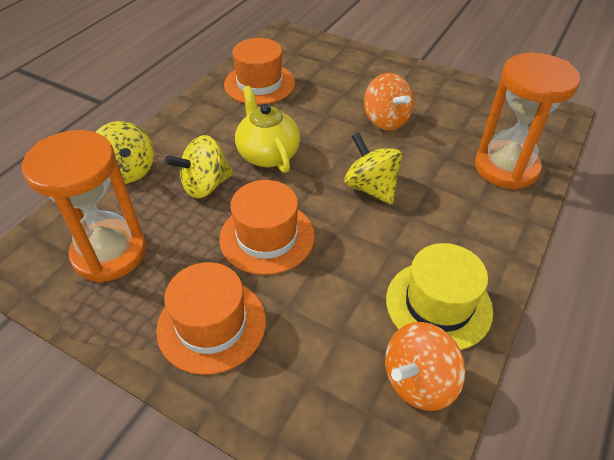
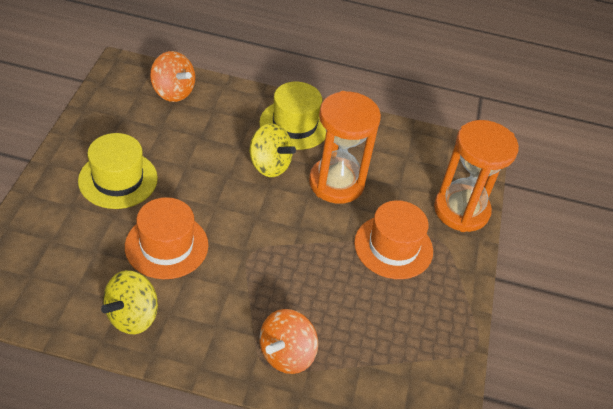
orange hat: [156,262,266,375] [219,180,315,275] [224,38,295,105] = 3 -> [125,197,208,279] [354,200,433,279] = 2
yellow hat: [386,243,493,350] = 1 -> [78,133,158,209] [259,82,326,150] = 2
yellow spinning top: [95,121,154,184] [165,135,234,199] [344,132,402,204] = 3 -> [101,270,158,334] [249,123,296,177] = 2
yellow teapot: [235,86,300,173] = 1 -> none = 0

